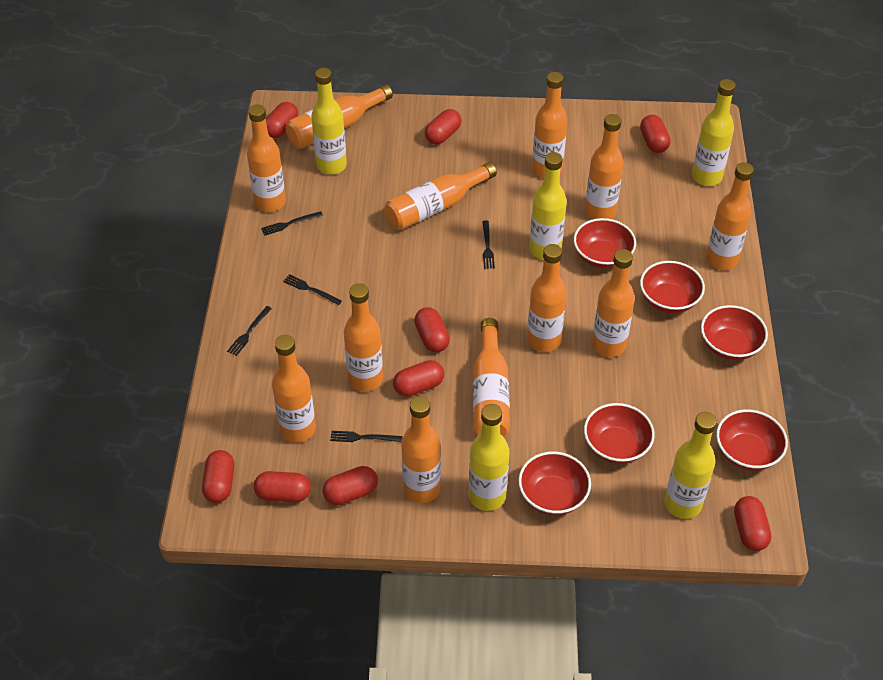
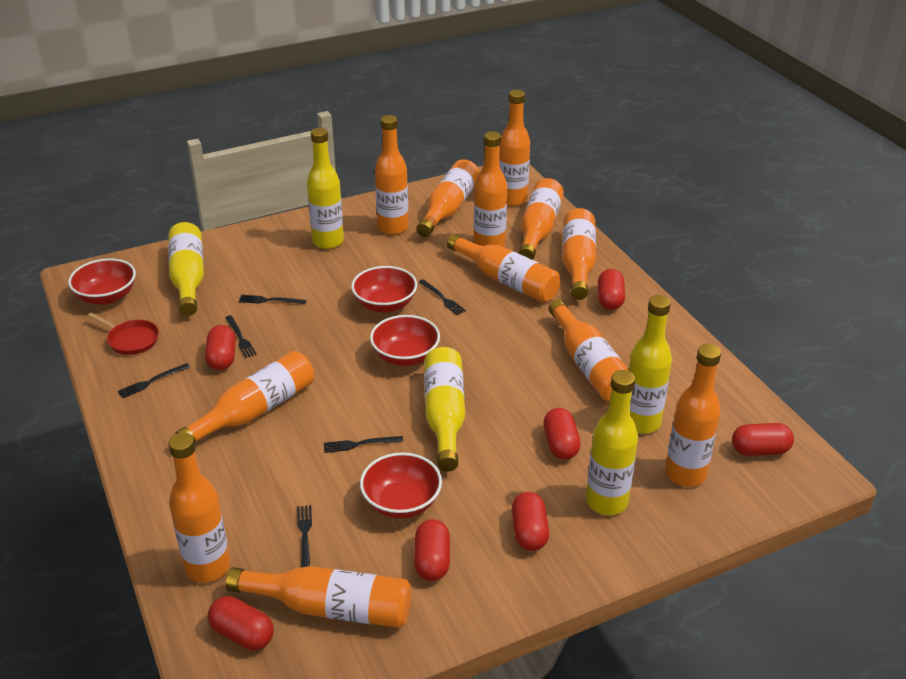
black fork: [227,306,272,356] [261,211,323,236] [283,274,342,305] [330,431,403,442] [482,220,495,269] = 5 -> [117,363,190,398] [225,315,257,358] [239,295,307,304] [297,505,312,567] [324,436,403,453] [419,279,466,315] = 6
red bowl: [518,452,591,515] [574,218,636,269] [584,403,655,464] [640,261,705,313] [701,305,768,360] [716,409,788,471] = 6 -> [68,258,136,305] [351,266,417,313] [360,453,442,519] [370,315,440,366] = 4
red capsule: [202,450,234,503] [254,471,311,502] [266,102,298,138] [323,466,378,505] [393,360,444,397] [414,307,450,352] [425,109,461,145] [640,115,671,153] [734,496,771,551] = 9 -> [205,325,236,370] [208,596,274,650] [414,519,450,581] [512,492,549,551] [543,408,581,460] [598,269,625,310] [732,423,794,456] = 7
red pan: none = 0 -> [88,312,159,355] = 1

